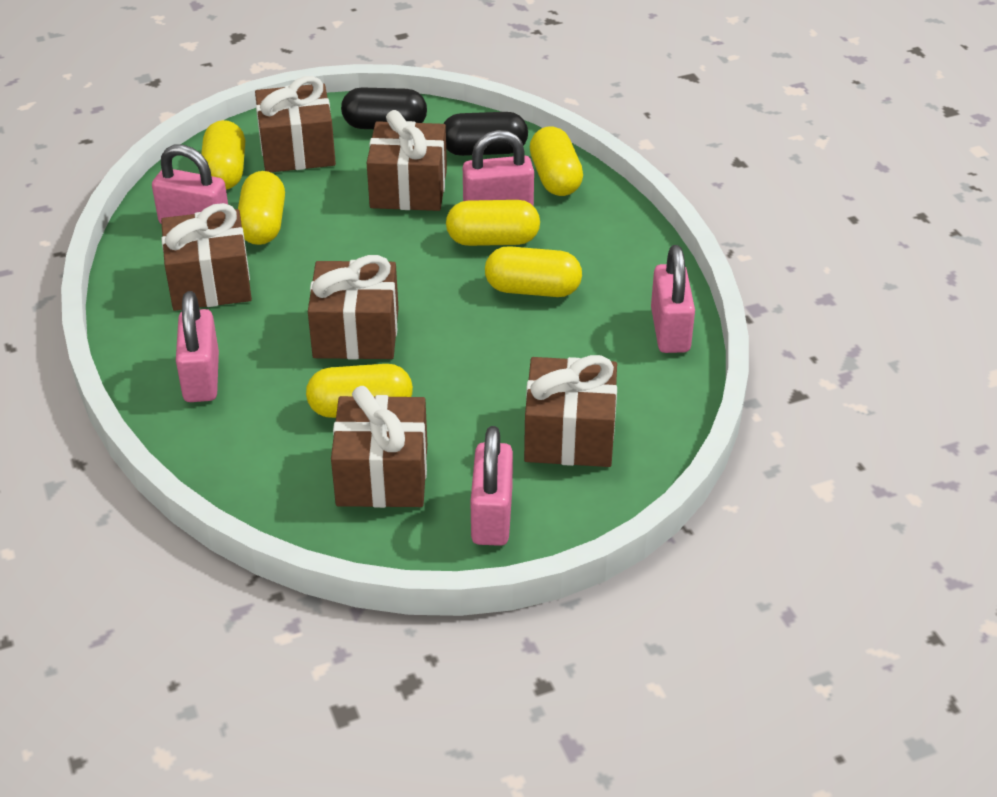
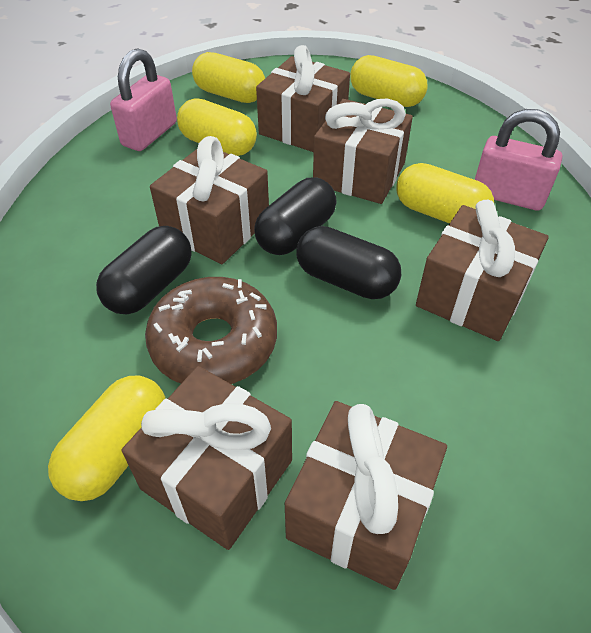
black capsule: [341,87,427,129] [443,112,528,156] = 2 -> [96,226,191,314] [254,177,337,255] [296,226,401,299] = 3
brown donut: none = 0 -> [145,277,277,384] = 1
pink padlock: [152,145,228,223] [176,291,219,402] [463,130,534,206] [470,426,513,546] [651,245,695,353] = 5 -> [110,48,177,151] [475,109,562,210] = 2
yellow capsule: [201,120,245,190] [238,171,285,245] [306,364,413,418] [446,200,540,246] [485,246,582,297] [530,126,583,196] = 6 -> [48,376,166,501] [177,99,257,156] [192,52,265,103] [350,55,428,107] [397,163,494,224] = 5

